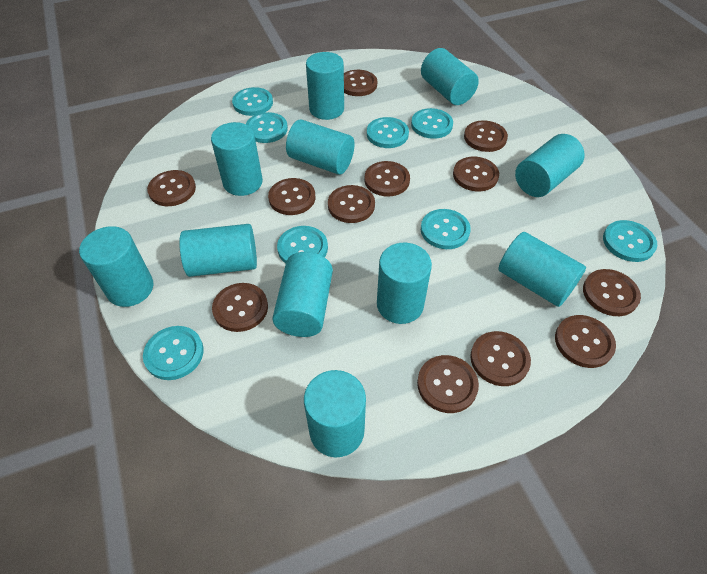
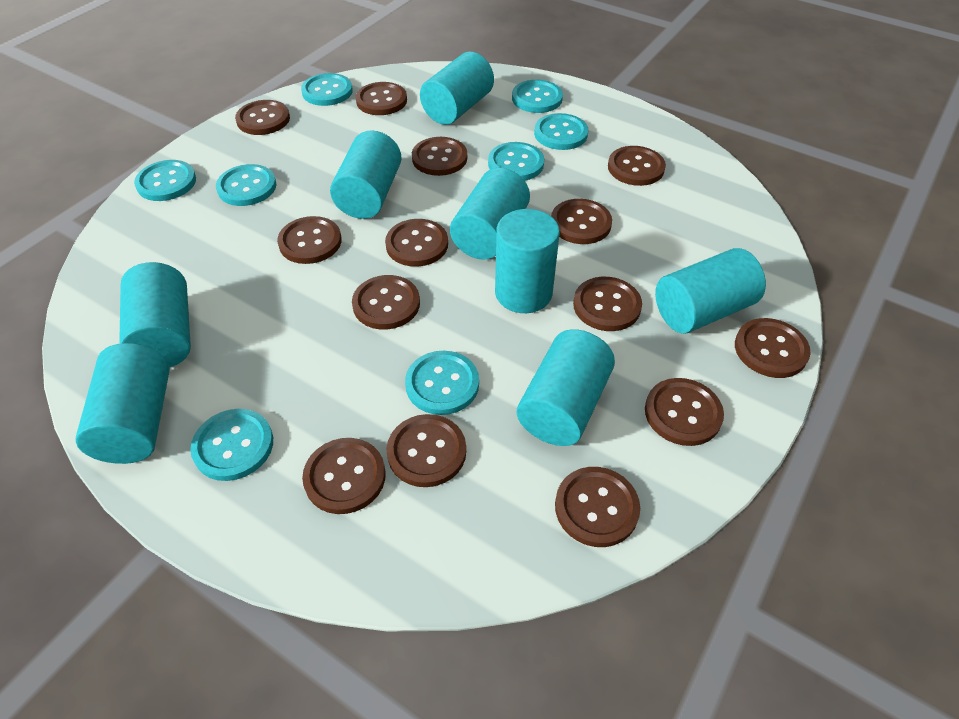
brown button: [147,170,196,206] [212,283,268,332] [268,178,315,215] [328,185,375,223] [344,70,377,96] [364,161,410,197] [417,355,479,413] [453,157,499,191] [464,120,508,152] [470,331,531,386] [555,315,616,368] [583,269,641,316] = 12 -> [235,100,290,135] [277,216,342,264] [302,438,386,514] [352,275,420,329] [356,82,407,115] [385,219,448,267] [387,414,466,487] [412,137,467,176] [551,199,612,244] [555,467,640,547] [573,277,642,331] [608,146,666,186] [645,378,724,446] [735,318,811,378] = 14
turquoise cylinder: [79,226,153,307] [179,224,257,277] [211,122,263,196] [272,252,333,337] [286,119,354,175] [304,370,366,457] [306,52,344,120] [377,243,432,324] [421,48,479,105] [498,232,586,307] [515,134,585,197] = 11 -> [75,343,170,464] [119,262,191,367] [330,130,402,219] [420,52,494,125] [450,168,530,260] [495,209,560,313] [517,329,615,446] [655,248,766,334] = 8

